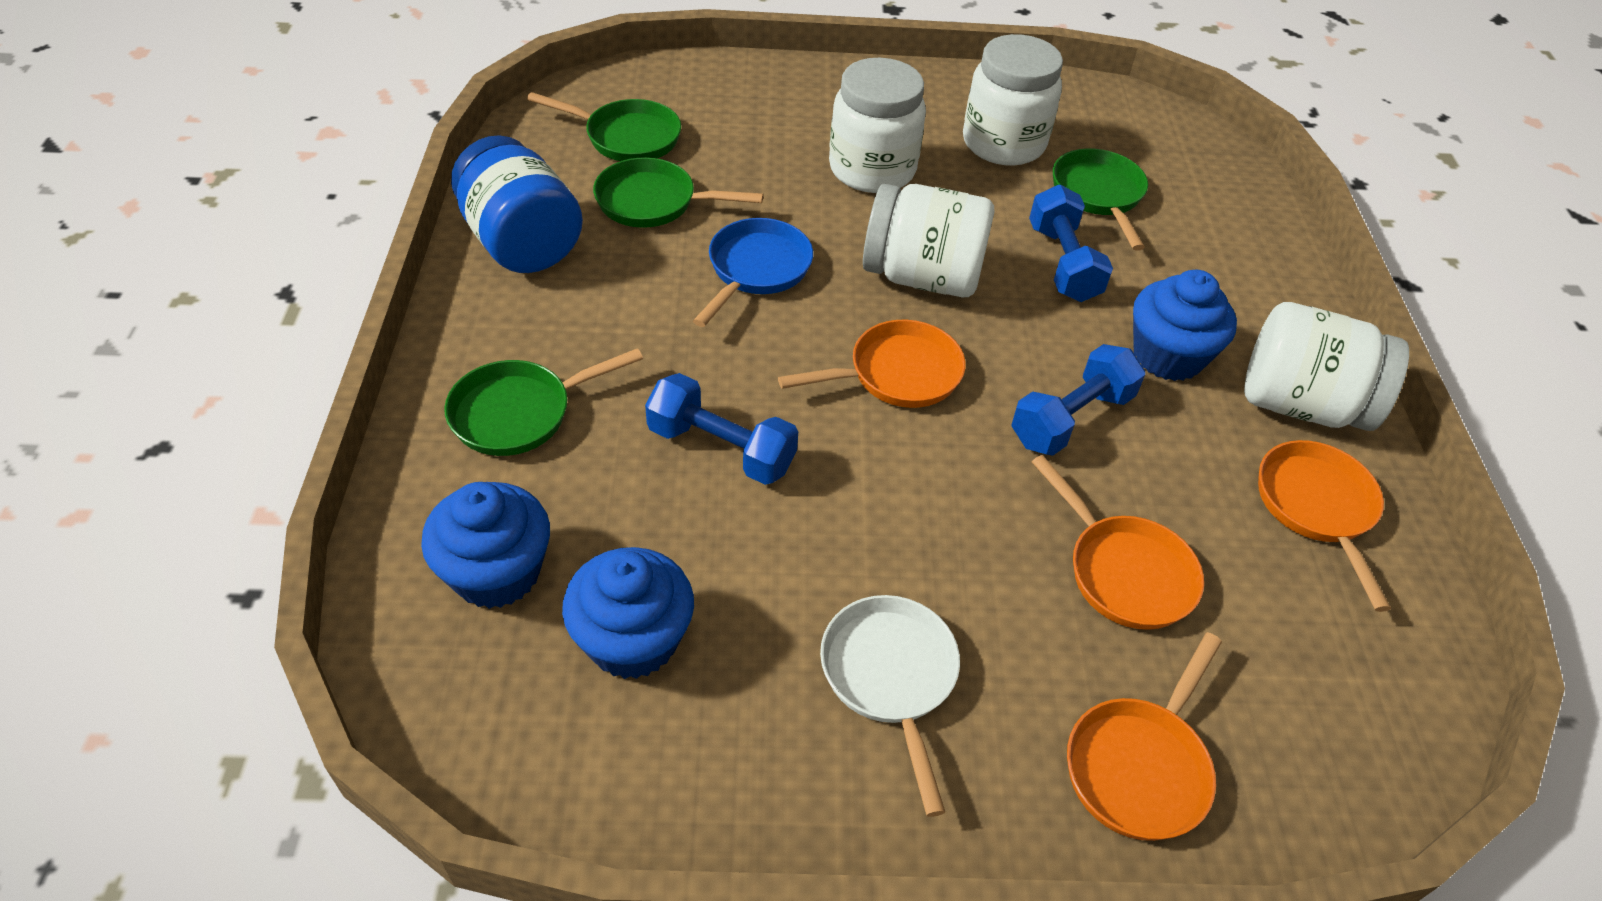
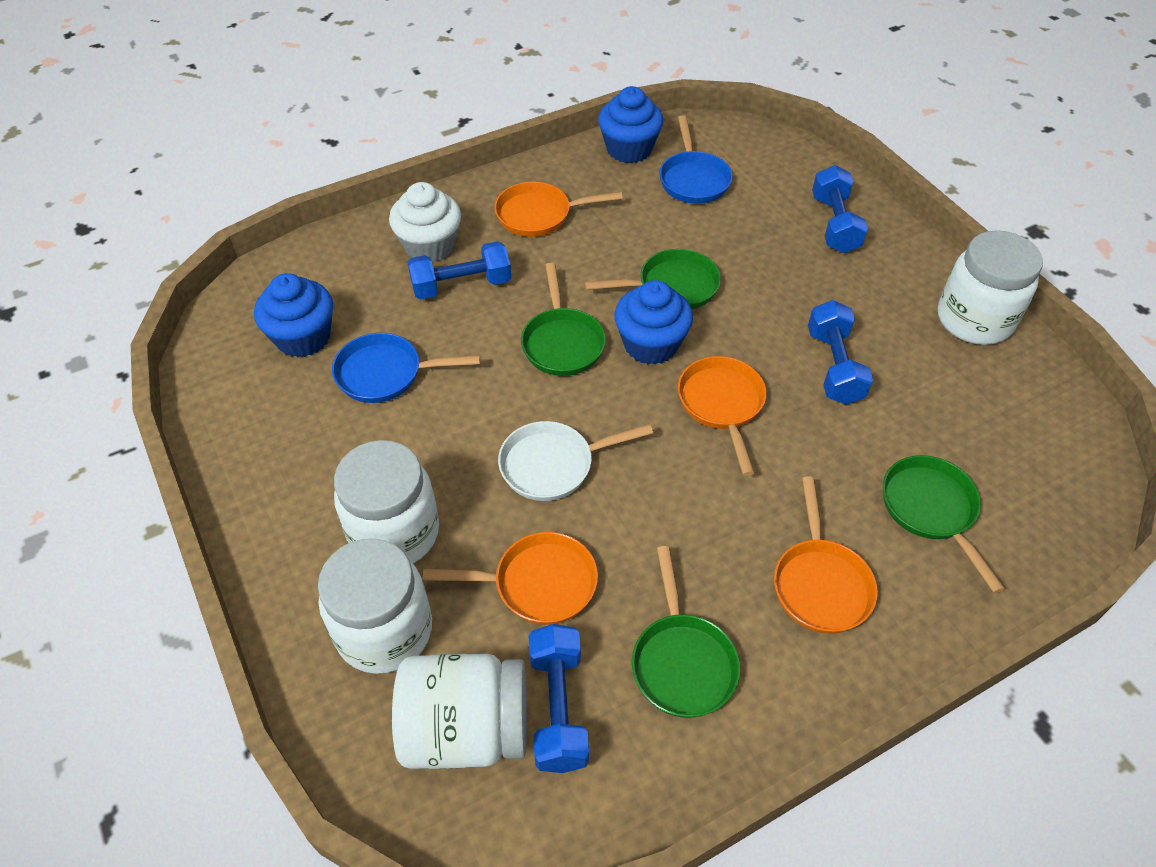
blue dumbbell: [645,373,798,485] [1011,344,1145,456] [1029,185,1113,302] = 3 -> [407,241,511,300] [528,624,589,773] [808,300,873,405] [812,165,868,253] = 4
blue jar: [451,135,583,273] = 1 -> none = 0
blue pan: [693,218,813,327] = 1 -> [332,333,480,403] [659,116,733,204] = 2
white cupcake: none = 0 -> [389,182,461,262] = 1

